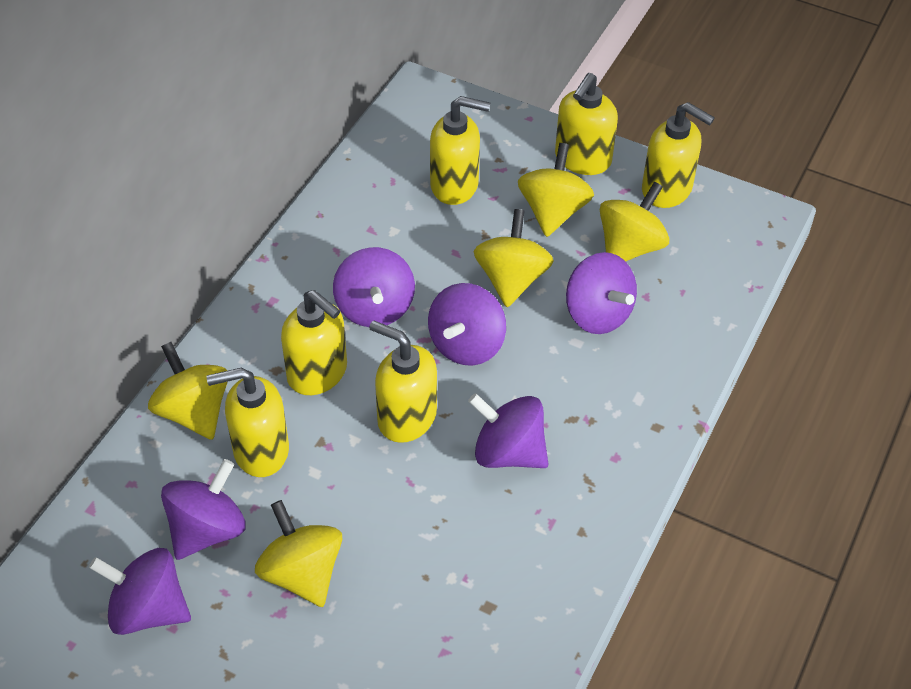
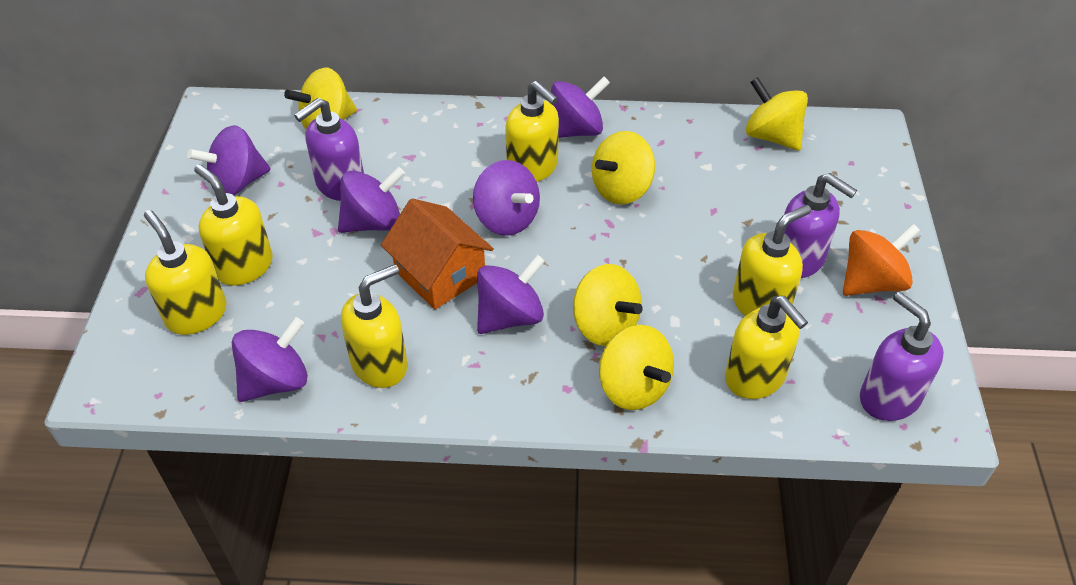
orange house: none = 0 -> [381,198,494,309] = 1
orange spinning top: none = 0 -> [843,224,920,296] = 1
purple soap dispenser: none = 0 -> [294,98,364,201] [784,173,857,278] [860,291,944,421] = 3

